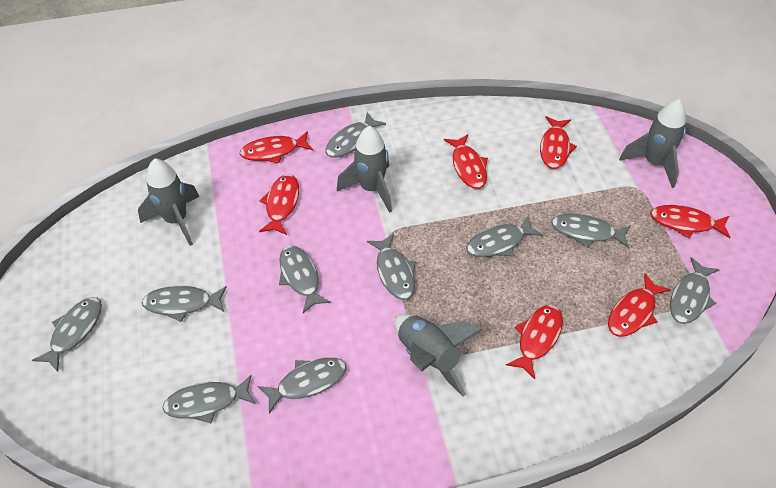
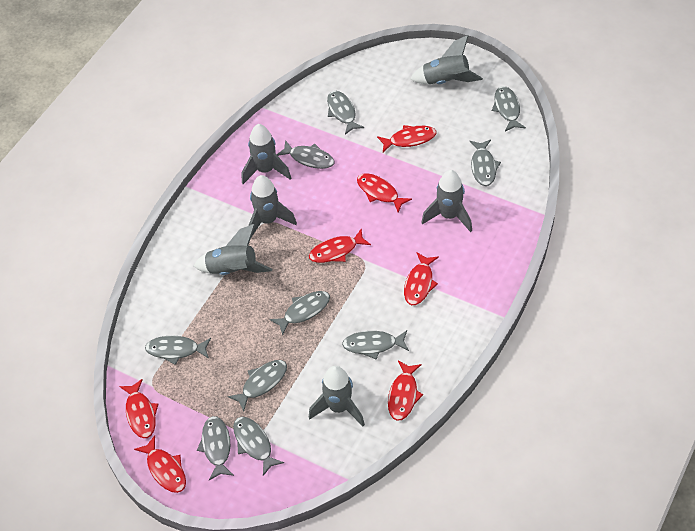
grey rocket: [138,158,200,246] [337,126,392,213] [394,314,482,396] [619,99,686,188] = 4 -> [194,224,272,275] [242,124,291,184] [248,175,297,237] [309,366,365,426] [410,35,483,84] [421,170,472,232] = 6

